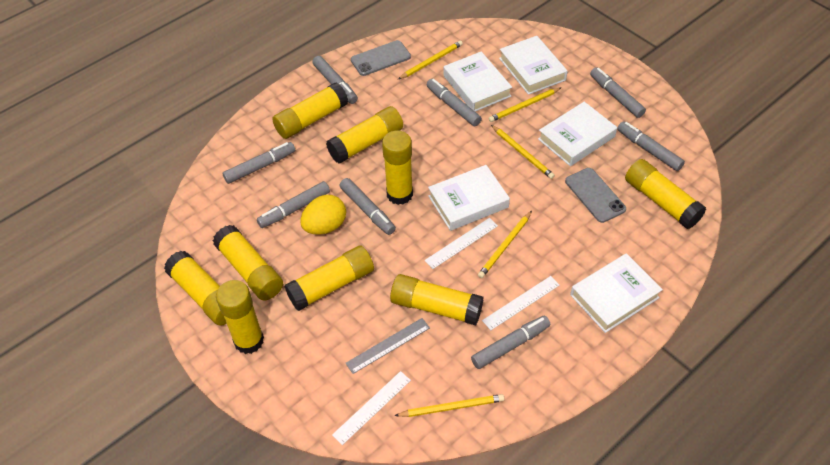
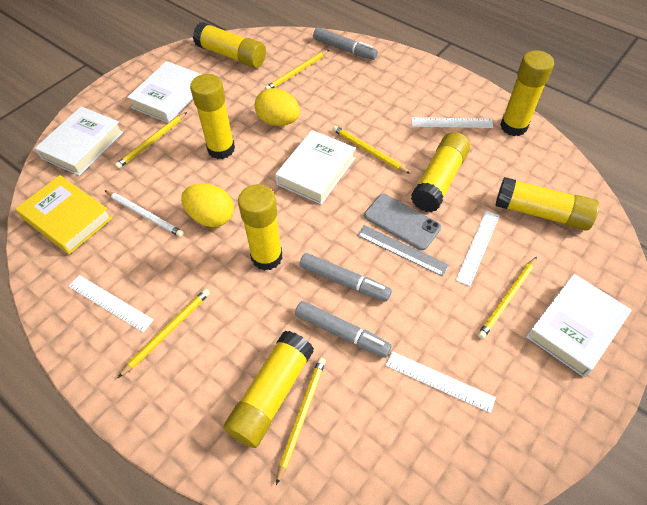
grey marker: [222,142,295,184] [257,181,330,228] [312,56,358,104] [339,178,396,235] [427,79,482,126] [471,316,550,369] [590,67,646,118] [617,121,685,171] = 8 -> [295,301,392,358] [300,253,392,302] [313,28,378,60] = 3
grey phone: [351,40,411,76] [565,168,626,223] = 2 -> [364,194,441,250] = 1
white book: [428,165,510,231] [444,51,512,112] [499,36,568,95] [538,102,617,166] [570,253,663,333] = 5 -> [35,106,123,176] [127,61,202,123] [275,130,356,204] [526,274,632,377] = 4
white pencil: none = 0 -> [104,190,184,237] = 1
white ruler: [332,371,411,445] [425,218,498,269] [482,276,560,330] = 3 -> [68,275,154,332] [385,351,496,413] [411,117,493,128] [455,210,500,286] = 4
yellow book: none = 0 -> [15,175,112,254] = 1
yellow egg: [300,195,346,235] = 1 -> [181,184,234,227] [255,88,300,126] = 2
yellow glue stick: [164,251,227,326] [213,225,283,300] [216,280,264,354] [272,82,348,139] [285,245,374,311] [326,106,403,164] [382,131,413,205] [390,274,484,325] [625,159,706,229] = 9 -> [190,74,235,159] [193,22,266,68] [223,331,314,448] [238,184,283,271] [411,132,470,212] [495,177,599,231] [500,50,554,136] = 7
yellow pencil: [394,394,504,417] [398,41,463,79] [478,211,532,278] [489,87,562,122] [491,125,555,179] = 5 -> [115,112,187,169] [118,289,210,378] [265,50,329,90] [276,357,326,485] [332,126,410,174] [478,257,537,339] = 6

